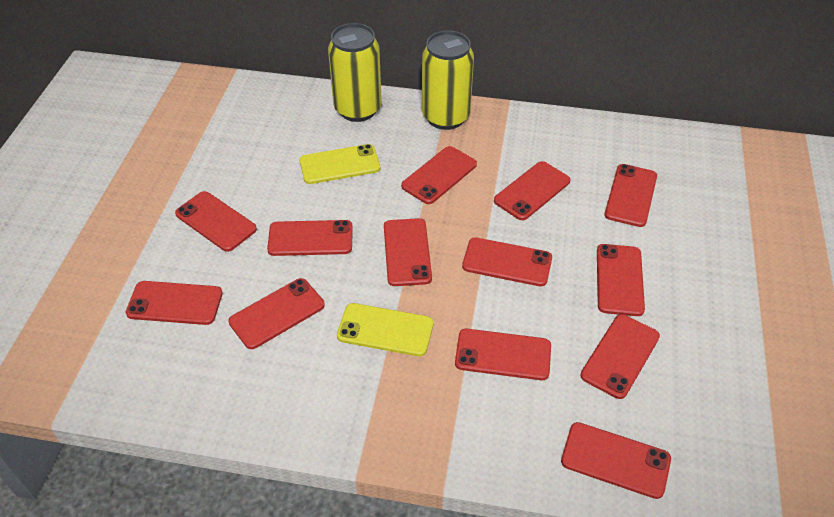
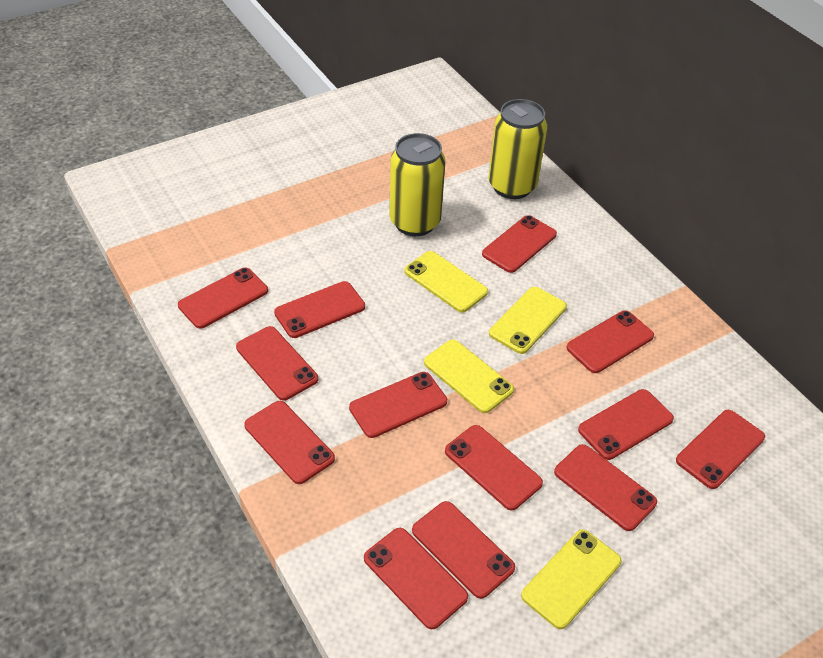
yellow phone: [299,144,380,184] [337,303,433,356] = 2 -> [404,251,488,312] [424,340,514,413] [489,287,567,354] [521,529,621,629] = 4

